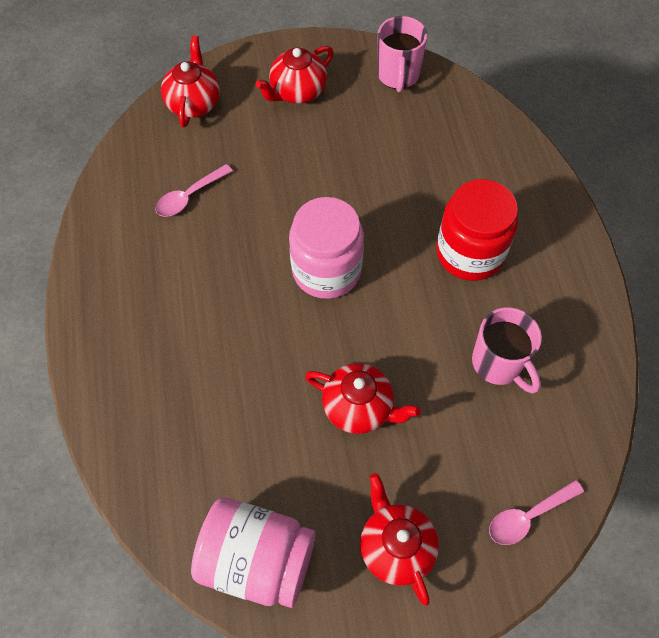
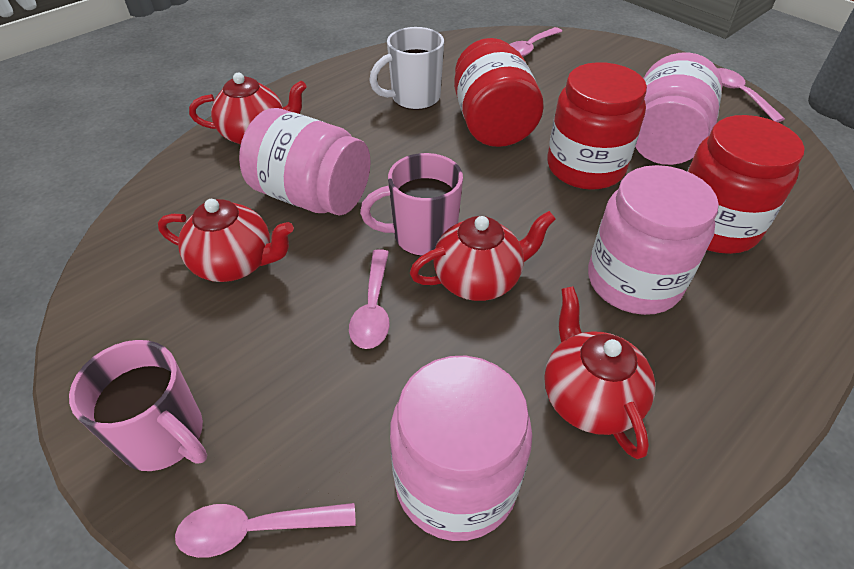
pink jar: [191,498,315,608] [289,197,364,299] = 2 -> [239,108,371,215] [390,356,532,541] [588,165,719,315] [635,52,722,165] = 4
pink spoon: [155,164,233,217] [489,480,584,545] = 2 -> [175,503,356,558] [349,249,390,349] [509,27,562,57] [717,68,785,122] = 4
red jar: [437,179,518,281] = 1 -> [454,38,544,147] [547,62,647,190] [687,115,805,254] = 3
white mug: none = 0 -> [369,27,444,110] = 1

